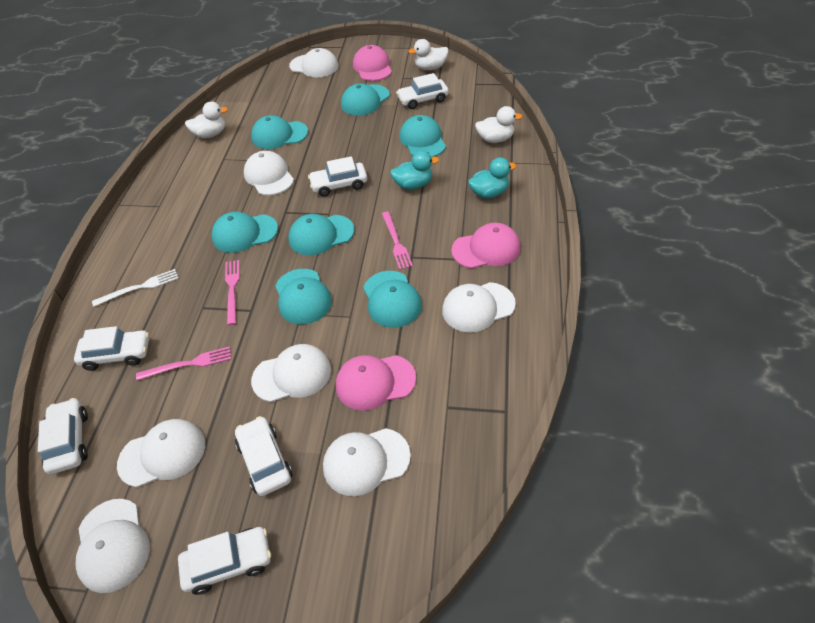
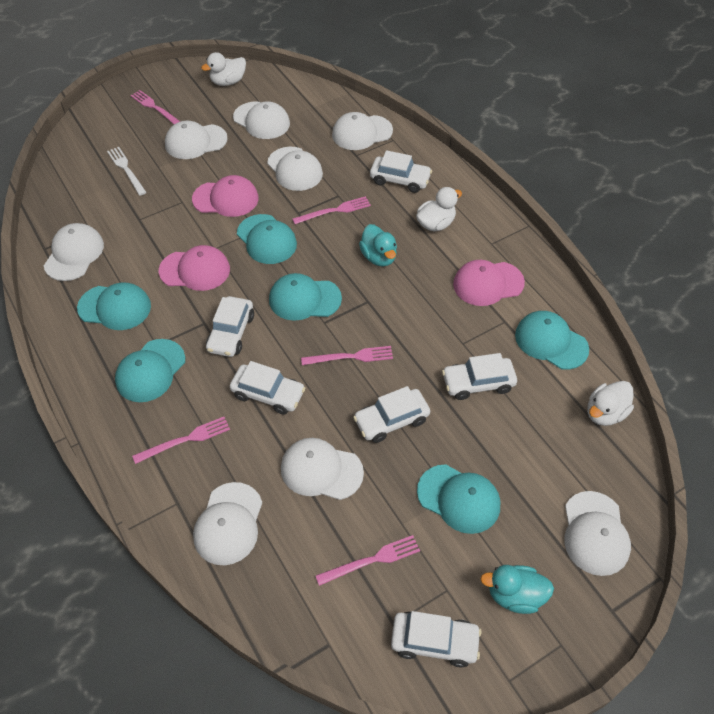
pink fork: [136,346,231,380] [225,260,240,325] [382,212,413,270] = 3 -> [130,90,180,124] [132,417,230,464] [292,196,371,224] [301,346,393,365] [316,535,420,586] = 5
turquoise cap: [211,212,278,253] [251,115,308,149] [275,269,332,324] [288,214,355,255] [341,83,390,116] [363,271,422,328] [399,115,446,157] = 7 -> [77,283,151,330] [115,339,185,402] [237,214,297,264] [269,273,342,321] [417,464,500,534] [515,311,589,370] = 6
white cap: [76,499,150,593] [117,419,205,487] [244,151,294,195] [251,344,331,402] [289,48,339,77] [323,428,411,496] [442,282,516,332] = 7 -> [44,223,104,281] [165,121,227,159] [193,482,262,565] [233,101,290,139] [267,147,323,191] [281,438,364,500] [332,112,393,150] [564,491,631,576] = 8

